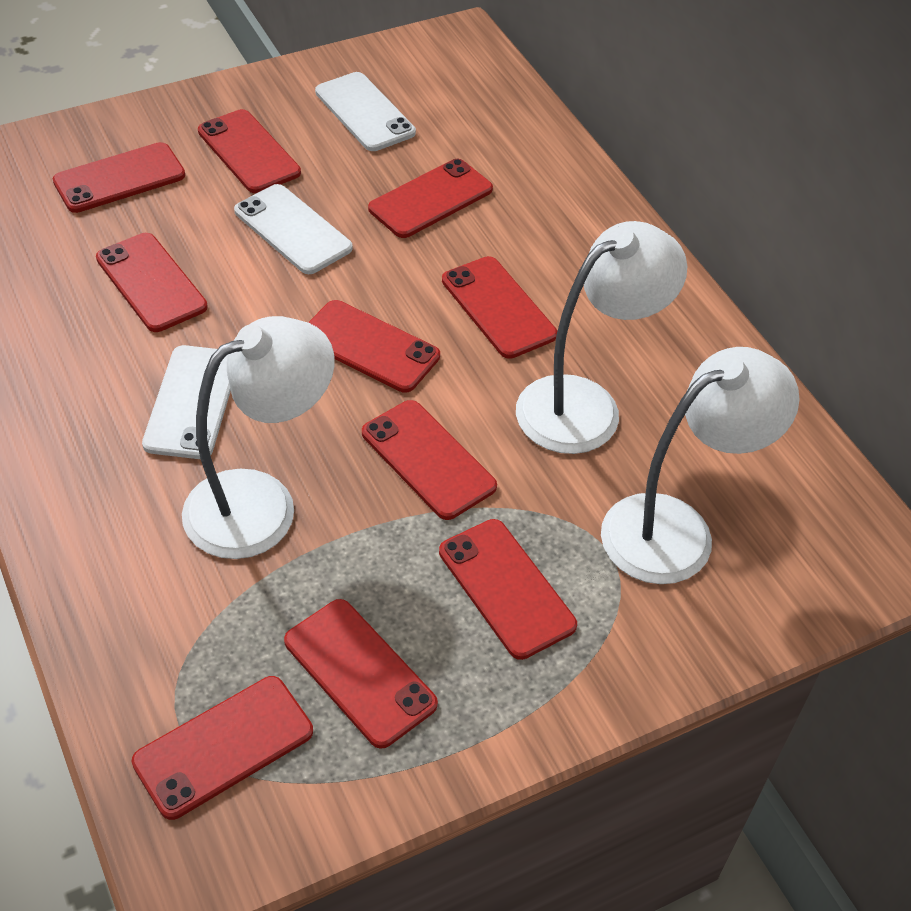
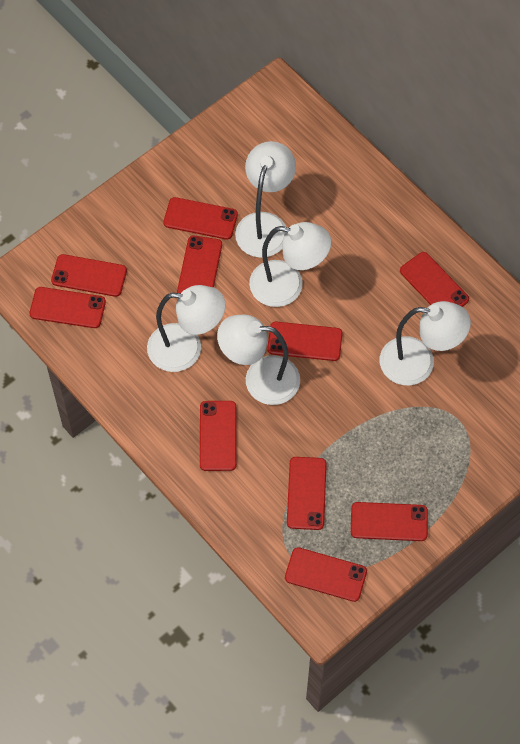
white lamp: [182,316,335,559] [516,221,687,454] [601,347,800,584] = 3 -> [147,285,225,372] [217,315,300,405] [235,141,296,258] [249,222,331,307] [380,301,471,386] = 5
white phone: [142,345,231,459] [234,184,353,274] [315,72,416,151] = 3 -> none = 0

